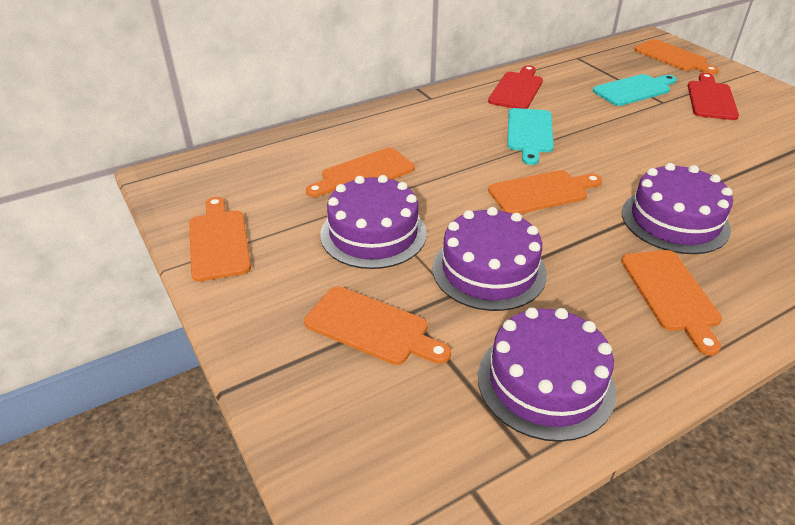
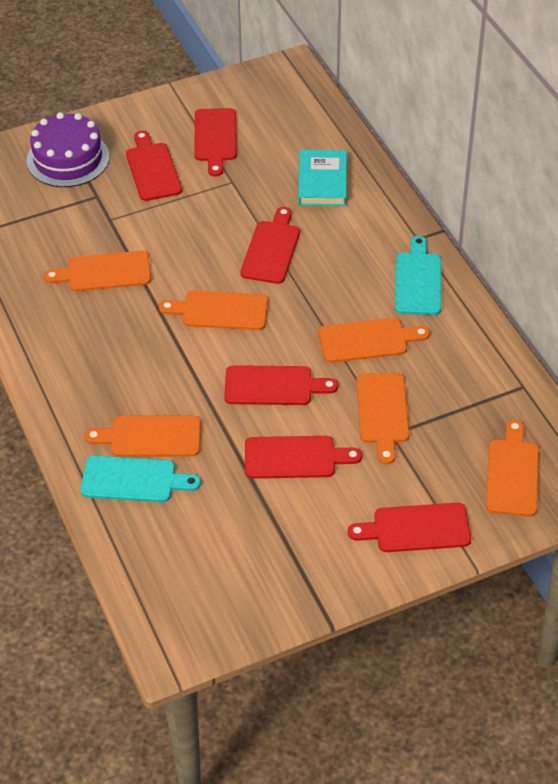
purple cake: [321,175,427,269] [432,207,547,311] [478,307,616,442] [622,163,733,254] = 4 -> [26,112,110,187] = 1
red cutting board: [488,65,543,109] [688,73,739,120] = 2 -> [126,131,182,201] [194,108,237,177] [224,365,338,405] [240,207,300,284] [245,436,362,479] [348,503,471,552] = 6
turquoise book: none = 0 -> [298,150,347,206] = 1

